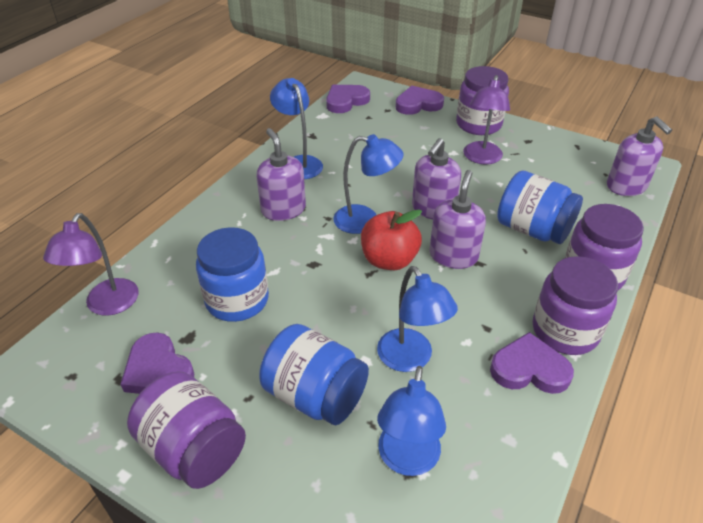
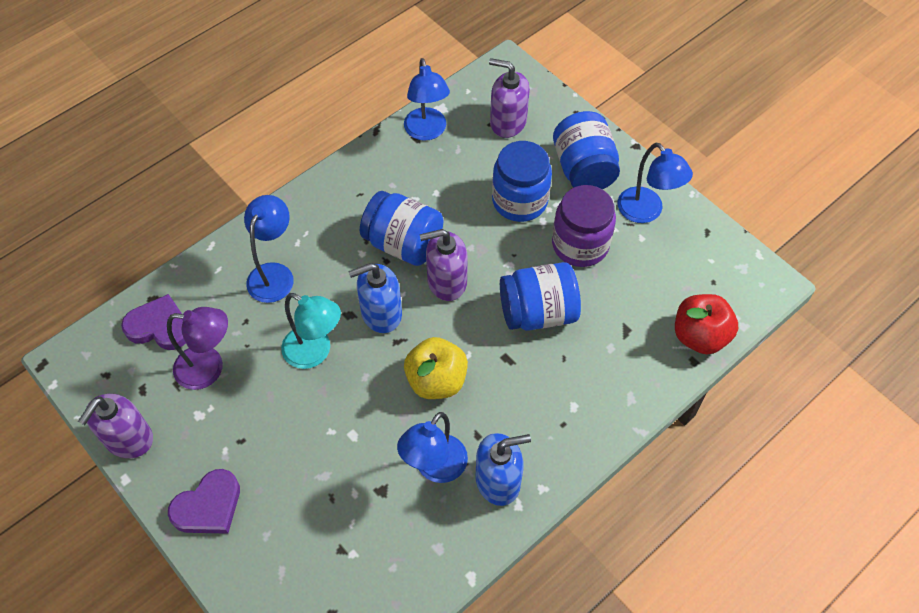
blue jar: [196,227,269,322] [259,324,369,425] [497,171,583,244] = 3 -> [360,191,443,266] [492,141,552,222] [500,262,581,331] [553,111,620,189] = 4
blue soap dispenser: none = 0 -> [348,263,402,333] [476,433,531,506] = 2
purple heart: [120,332,194,394] [326,85,370,113] [395,86,444,115] [490,332,574,394] = 4 -> [121,294,186,350] [168,469,240,534] = 2
purple jar: [127,371,246,489] [456,66,509,135] [533,256,618,355] [565,204,644,290] = 4 -> [552,185,616,267] = 1
purple lamp: [43,213,139,316] [463,75,510,164] = 2 -> [167,307,228,390] = 1
purple soap dispenser: [256,128,306,221] [412,138,461,219] [429,170,486,269] [607,116,672,196] = 4 -> [78,394,153,458] [420,229,468,301] [489,58,530,138] = 3
turquoise lamp: none = 0 -> [281,293,341,369] = 1
yellow apple: none = 0 -> [404,337,468,399] = 1

